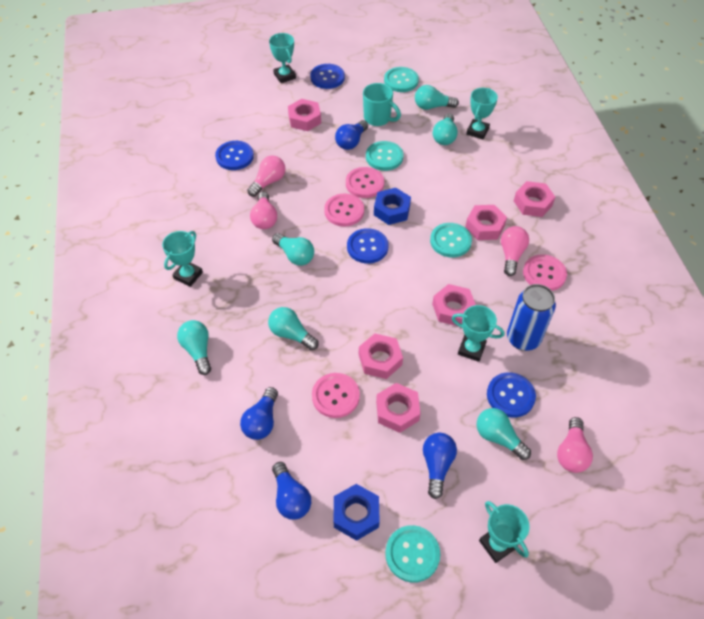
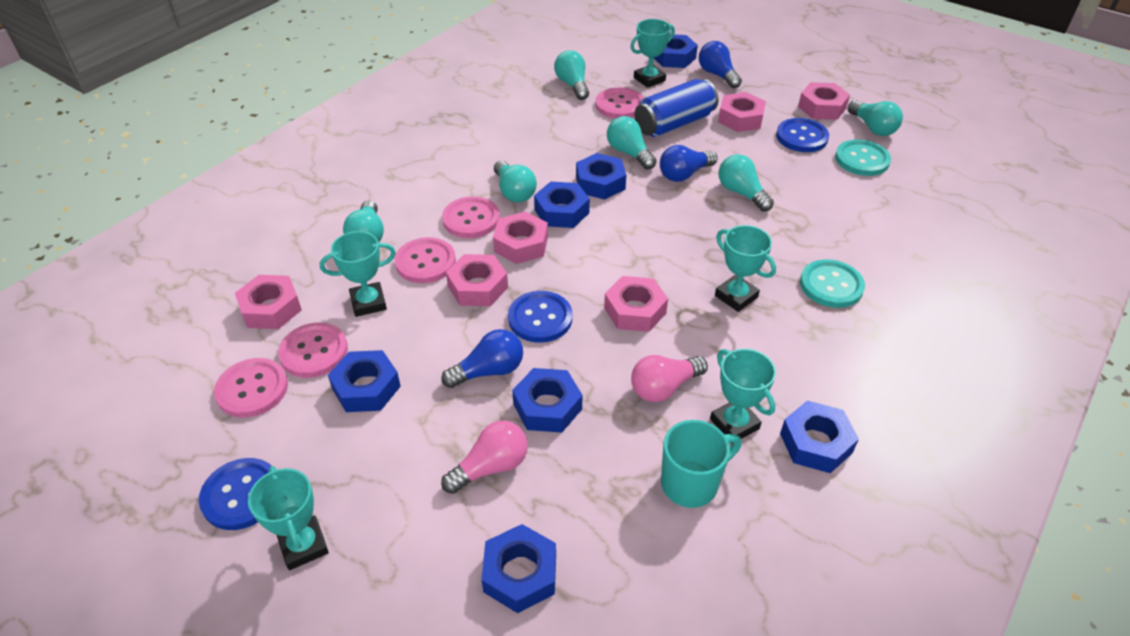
blue button: [215,141,254,170] [310,64,345,89] [347,228,388,264] [487,372,536,418] = 4 -> [199,458,271,530] [508,291,572,343] [776,118,829,152] = 3
blue light bulb: [240,387,278,440] [272,462,311,520] [335,120,368,150] [423,433,457,499] = 4 -> [441,329,523,388] [660,145,718,182] [699,41,742,88] = 3
blue nut: [334,484,380,541] [374,188,411,225] = 2 -> [328,350,401,412] [481,524,556,613] [512,368,583,433] [534,181,590,228] [576,153,626,200] [654,34,698,68] [780,401,859,473] = 7
pink button: [312,373,360,418] [324,194,364,226] [346,167,384,198] [523,254,567,291] = 4 -> [214,358,288,418] [278,322,348,378] [394,237,456,283] [442,196,500,238] [595,87,644,119] = 5
pink light bulb: [247,155,285,197] [250,192,277,229] [501,226,529,276] [557,417,593,473] = 4 -> [441,421,528,494] [631,355,708,402] = 2
turquoise button: [366,141,404,171] [384,67,419,92] [385,525,440,583] [430,223,472,257] = 4 -> [800,259,865,308] [835,139,891,176] = 2

